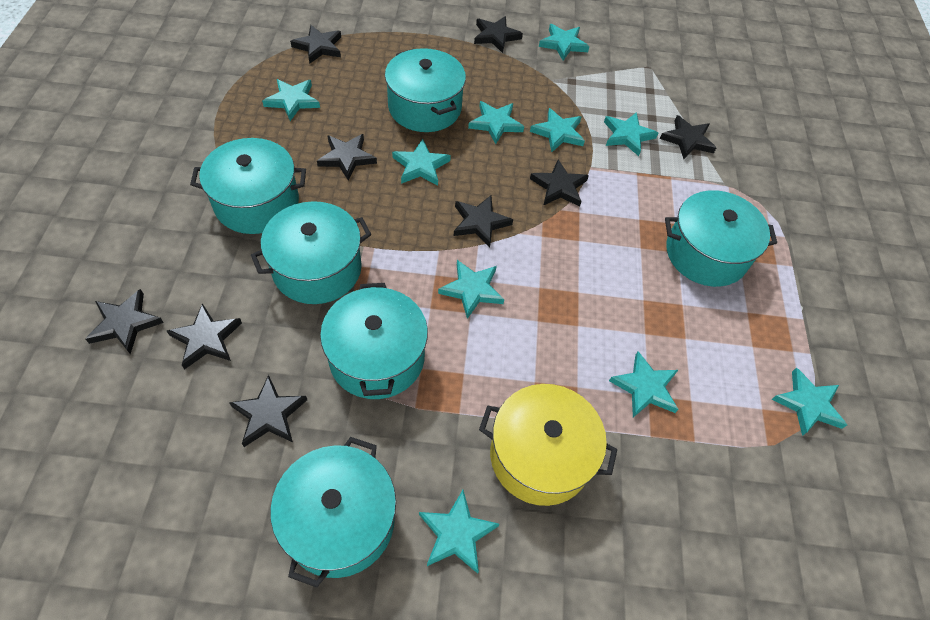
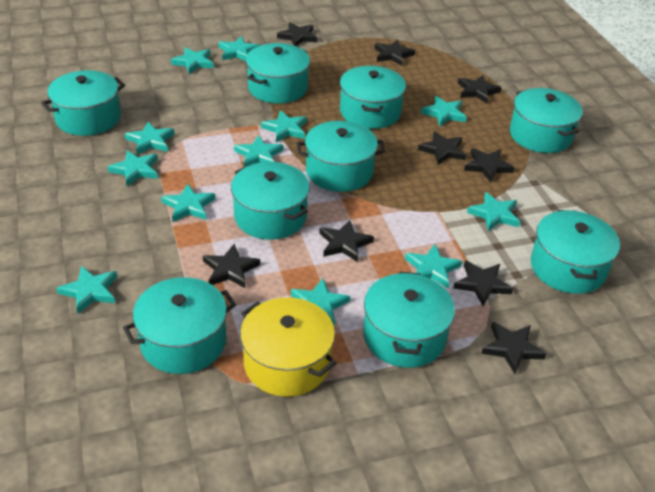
turquoise pot: [190,138,306,234] [251,201,371,304] [270,437,396,588] [320,283,428,399] [385,48,466,132] [665,190,777,287] = 6 -> [41,70,125,136] [123,277,236,374] [231,162,310,239] [246,43,310,103] [297,121,386,192] [340,66,406,129] [363,272,455,368] [510,88,583,153] [531,210,620,294] = 9
turquoise star: [262,79,320,121] [392,139,451,186] [419,490,499,574] [438,260,504,319] [468,101,524,144] [530,108,585,152] [539,24,589,61] [604,112,658,156] [609,351,678,418] [772,367,847,436] = 10 -> [56,266,117,314] [107,150,158,186] [125,122,175,155] [161,184,215,222] [171,47,214,74] [218,36,260,61] [234,135,283,167] [261,110,307,143] [291,278,350,327] [405,244,462,289] [421,96,467,126] [467,192,520,231] = 12

